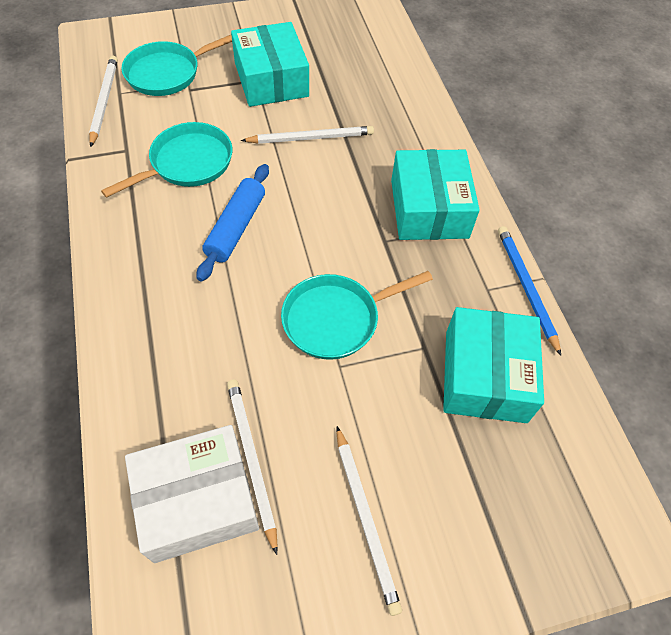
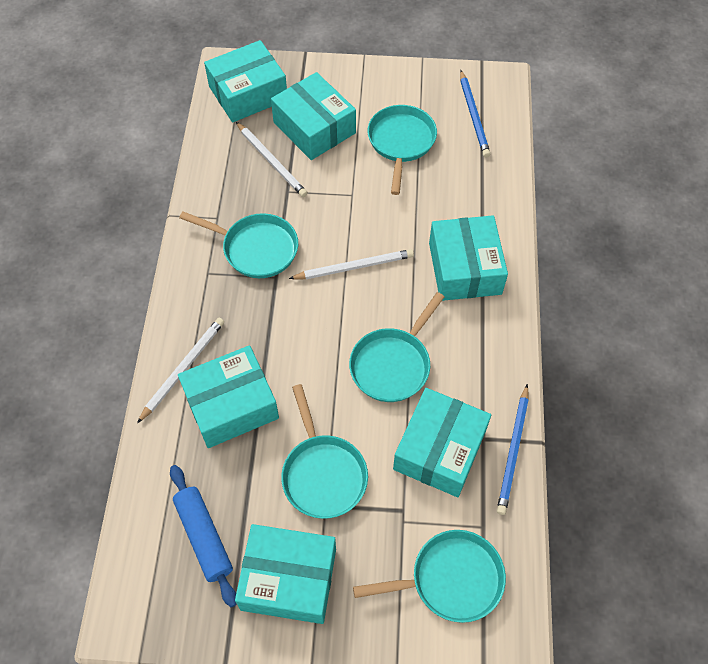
blue pencil: [498,226,561,355] = 1 -> [460,70,490,158] [497,384,529,515] = 2
turquoise box: [231,22,309,107] [391,149,480,240] [443,307,544,423] = 3 -> [178,345,279,448] [204,40,287,122] [235,524,336,624] [271,72,356,160] [393,388,491,497] [429,215,508,301] = 6
turquoise pan: [101,122,233,198] [121,35,232,96] [281,271,433,360] = 3 -> [179,211,298,278] [281,384,368,519] [349,292,445,402] [353,530,506,623] [368,105,437,195] = 5
white box: [125,425,259,563] = 1 -> none = 0
white pencil: [89,56,118,147] [227,380,278,555] [241,126,374,144] [336,426,402,616] = 4 -> [137,318,224,423] [236,122,308,197] [289,249,414,279] = 3

